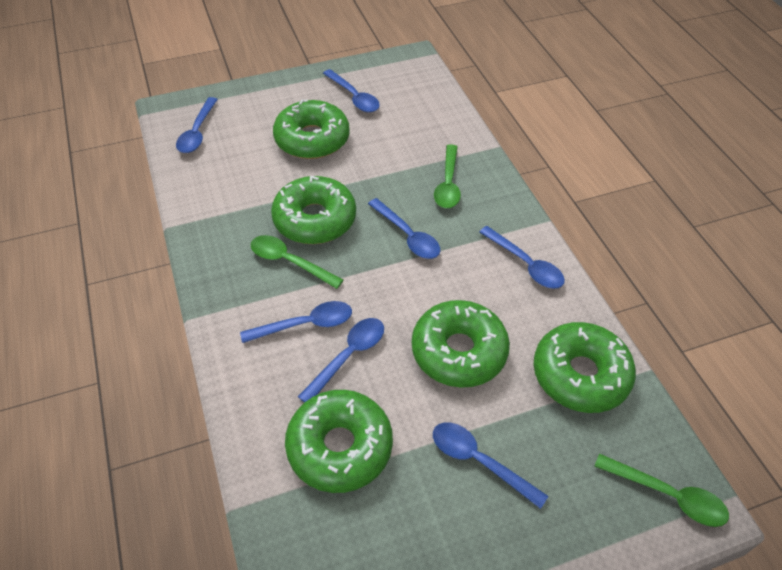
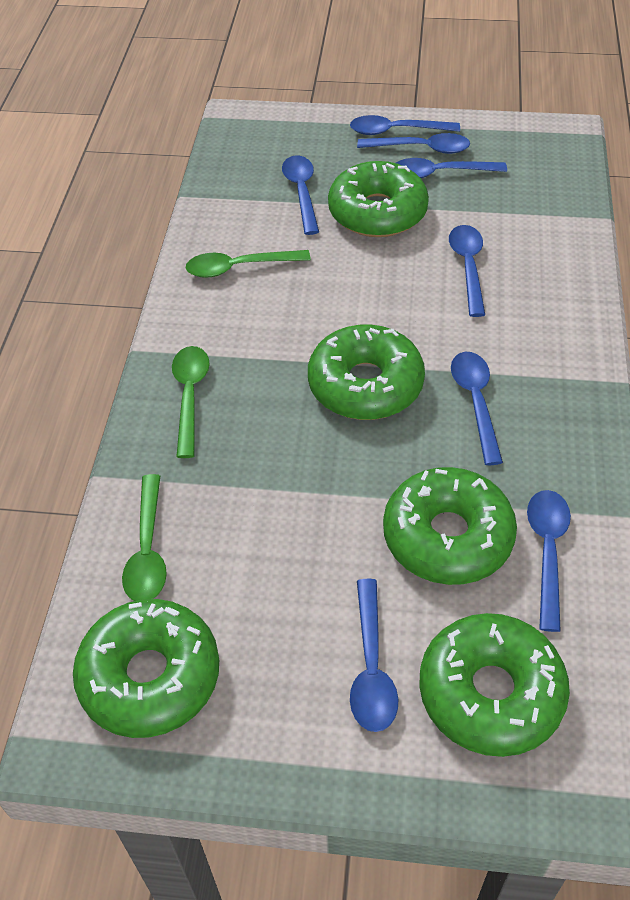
blue spoon: [176,97,218,153] [240,301,352,343] [298,318,384,403] [323,69,380,112] [368,198,440,259] [433,422,548,509] [479,226,565,289] = 7 -> [282,156,319,235] [350,115,460,135] [350,579,398,732] [357,133,470,154] [396,158,507,178] [449,225,485,317] [451,352,503,465] [527,490,571,632] = 8

